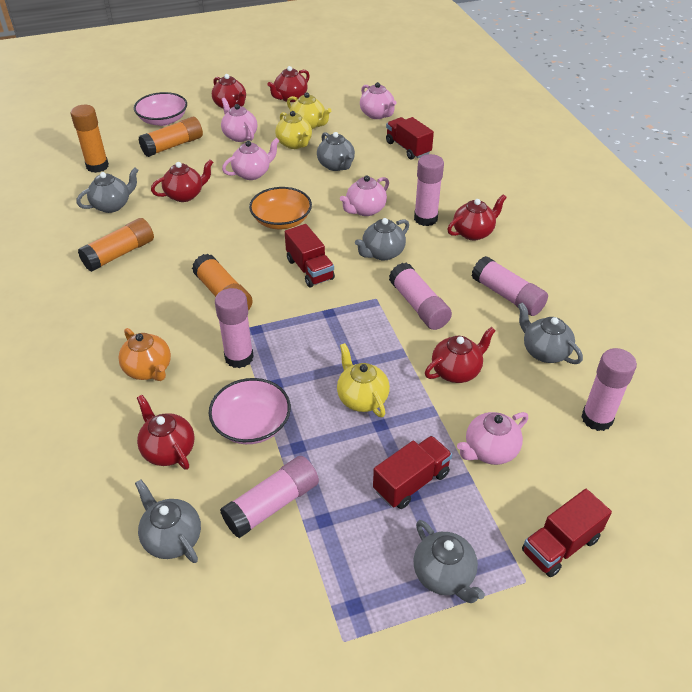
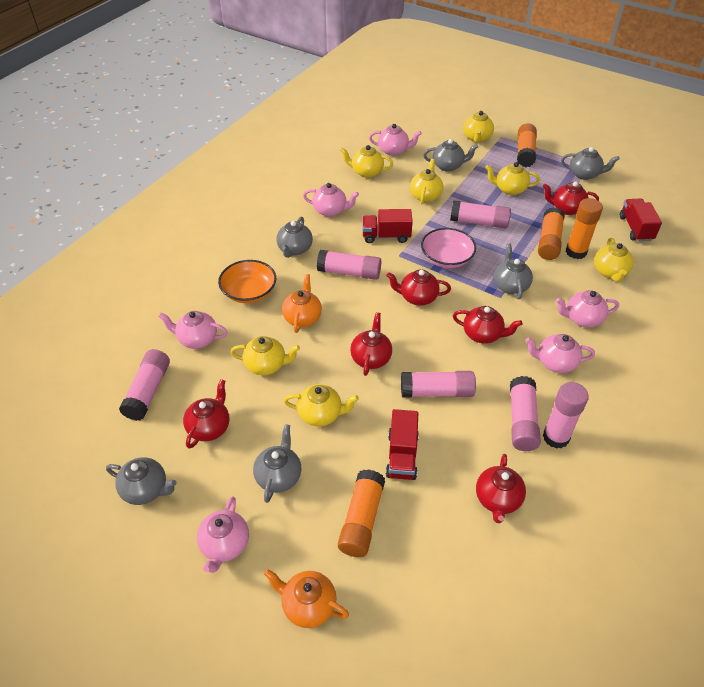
orange teapot: [118,328,171,381] = 1 -> [264,569,349,628] [282,274,322,333] = 2
pink bowl: [134,92,187,126] [209,378,291,444] = 2 -> [421,228,476,268] = 1
pink teapot: [221,98,257,142] [222,138,280,180] [340,175,389,216] [360,82,396,119] [457,412,528,465] = 5 -> [158,311,227,349] [197,496,249,573] [303,183,359,217] [369,124,422,156] [525,334,595,373] [556,290,619,327] = 6
red truck: [285,224,335,287] [373,436,452,509] [386,117,434,159] [522,489,612,577] = 4 -> [362,209,413,243] [386,409,419,480] [620,199,662,242] = 3
yellow teapot: [275,111,312,149] [287,92,331,129] [337,343,390,417] = 3 -> [230,336,300,375] [284,384,359,426] [340,145,393,178] [410,159,443,204] [463,110,494,143] [485,162,540,195] [594,238,634,282] = 7

